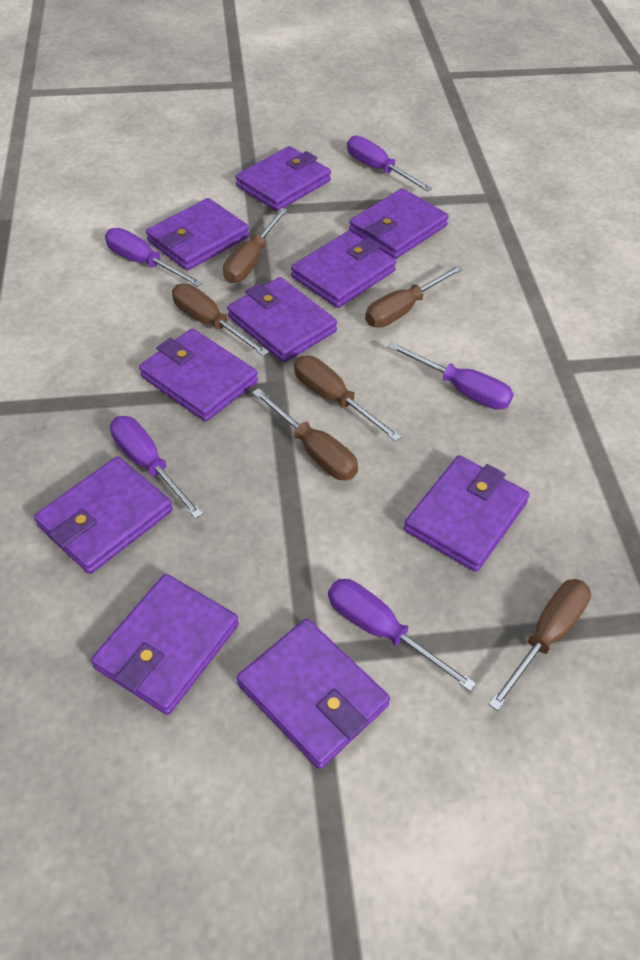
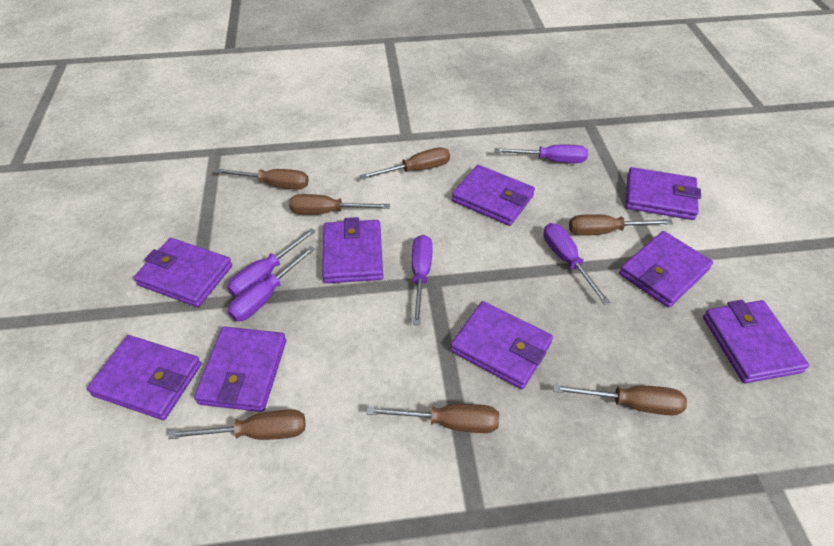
brown screwdriver: [172,284,269,356] [223,208,287,283] [252,388,358,480] [294,356,402,442] [365,265,463,328] [488,579,591,711] = 6 -> [168,409,305,440] [215,168,309,190] [289,194,390,214] [360,147,450,179] [367,404,499,433] [553,384,687,416] [569,214,673,236] = 7
purple wallet: [34,456,173,574] [91,574,239,715] [139,329,258,422] [146,198,249,270] [227,277,337,363] [235,146,331,211] [237,619,390,769] [291,231,396,308] [349,188,449,259] [404,455,530,572] = 10 -> [87,335,201,420] [133,238,232,307] [194,327,286,412] [322,217,383,283] [450,301,553,389] [452,165,535,226] [619,231,713,308] [626,167,701,220] [703,300,809,383] = 9

